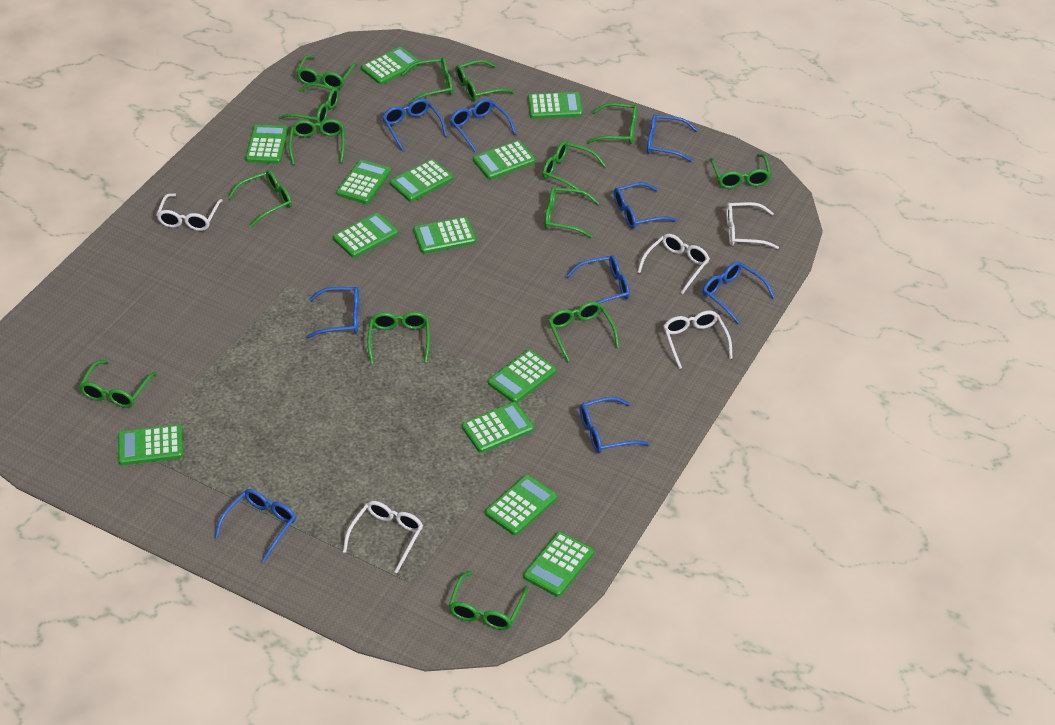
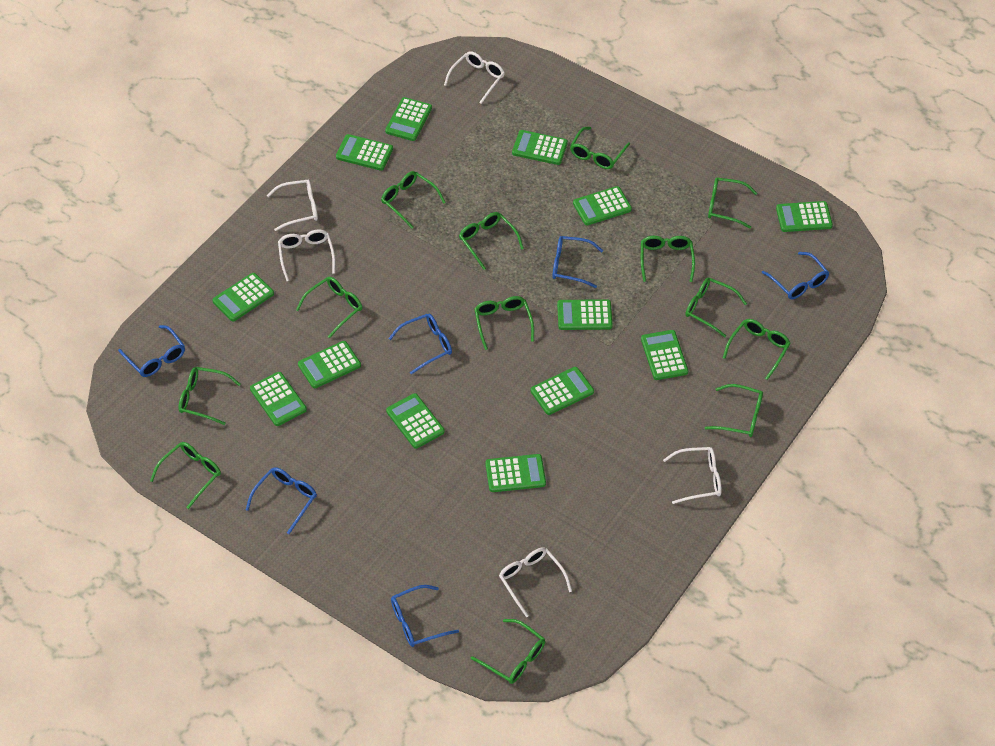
blue glasses: [215,489,296,562] [307,287,359,338] [382,99,447,151] [450,99,516,152] [566,255,630,304] [580,397,649,453] [614,182,677,229] [647,114,698,162] [703,261,775,324] = 9 -> [118,325,185,377] [246,467,317,534] [388,314,452,375] [391,585,459,647] [552,236,603,288] [762,252,829,299] = 6
green glasses: [79,360,157,408] [227,170,292,227] [279,83,339,123] [289,119,345,165] [296,55,357,89] [367,312,430,364] [401,58,453,104] [448,571,528,630] [455,60,515,101] [542,141,606,196] [545,187,599,238] [548,302,619,362] [586,103,637,144] [710,154,771,189] = 14 -> [150,442,221,509] [179,367,241,425] [296,277,362,338] [381,171,446,229] [459,212,524,270] [471,619,545,684] [475,296,534,350] [570,127,630,169] [641,236,695,282] [685,278,747,338] [705,384,763,437] [708,177,757,229] [723,319,791,380] = 13

